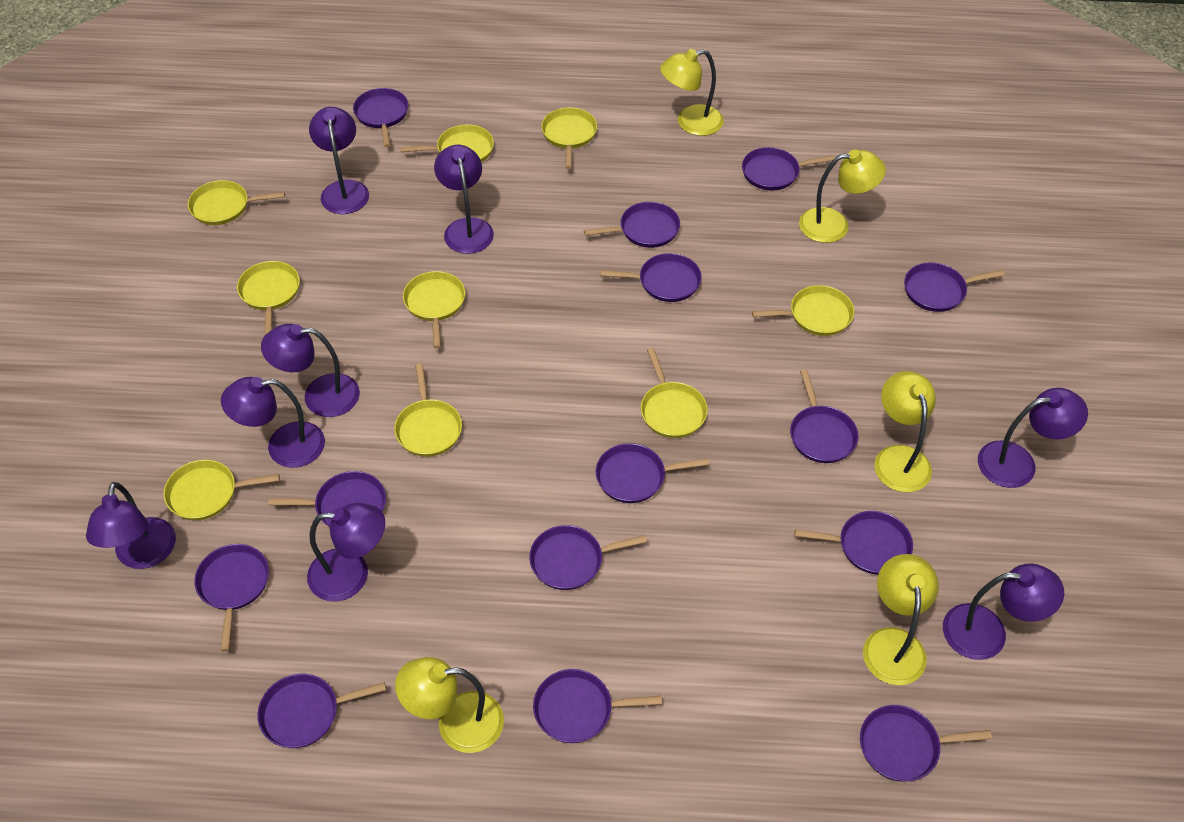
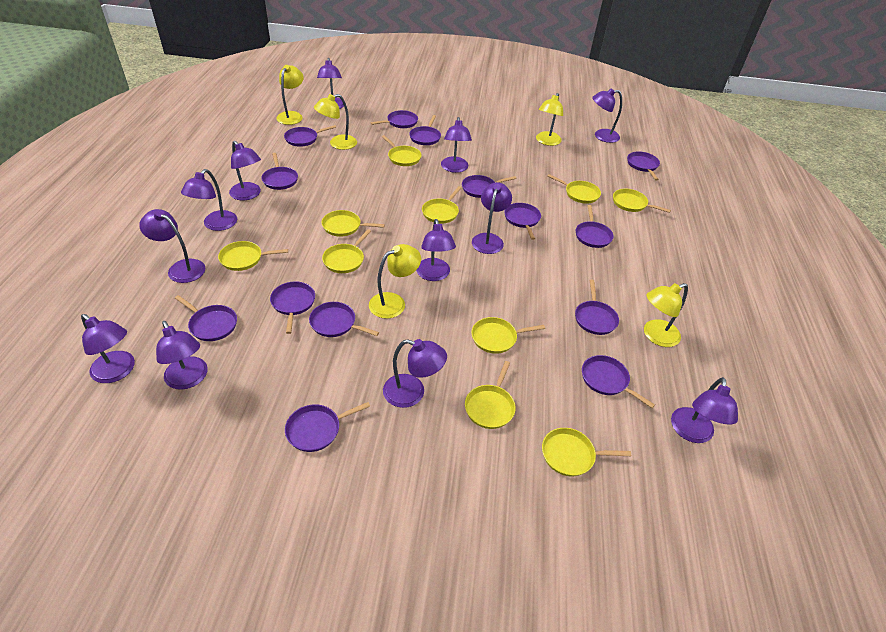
purple lamp: [86,482,176,569] [221,377,325,468] [261,324,360,417] [307,503,385,602] [309,107,369,214] [434,144,494,254] [943,563,1064,660] [978,388,1088,488] = 8 -> [81,314,135,383] [139,209,205,283] [156,321,208,390] [181,169,237,231] [229,141,261,200] [317,58,344,109] [383,339,447,408] [416,219,456,281] [441,117,472,173] [472,182,512,254] [592,88,622,143] [671,377,738,443] = 12
yellow pan: [164,460,280,520] [188,180,285,225] [237,261,300,335] [394,364,462,457] [400,124,494,162] [403,271,465,348] [541,107,597,169] [641,348,708,438] [752,285,854,336] = 9 -> [218,241,288,271] [322,210,385,237] [322,229,371,273] [382,135,422,166] [422,186,461,224] [465,361,516,429] [471,317,545,354] [542,428,631,476] [547,174,601,204] [613,189,671,213] = 10

